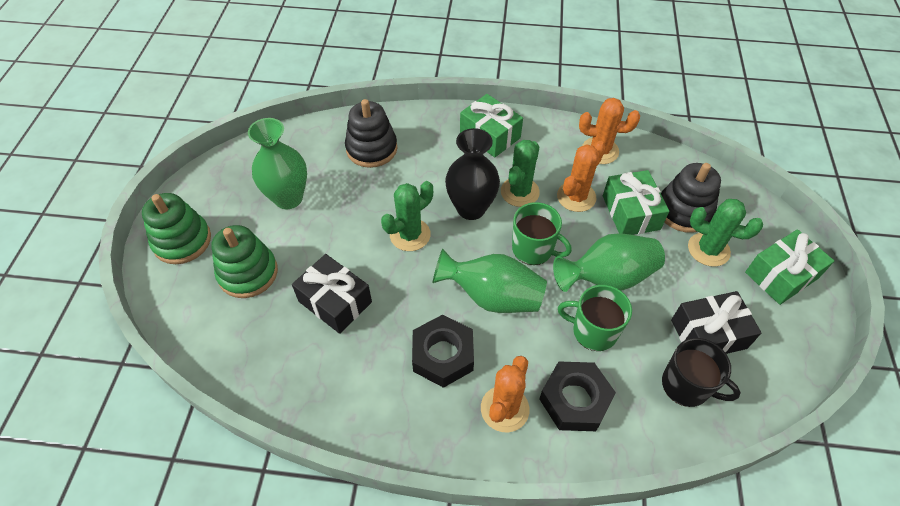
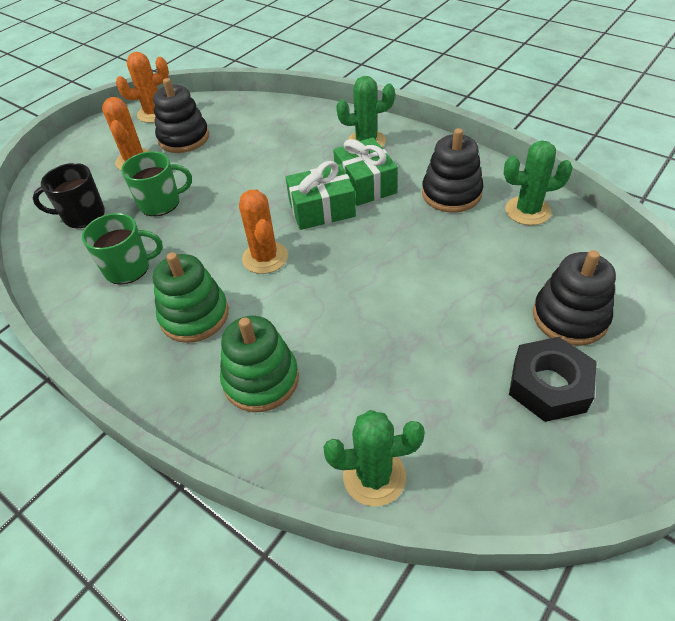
black gift: [292,254,372,334] [671,291,761,354] = 2 -> none = 0
black nut: [412,315,474,388] [539,361,616,431] = 2 -> [509,337,597,422] = 1
black stacking toy: [345,99,397,168] [661,163,721,233] = 2 -> [153,78,209,153] [422,128,483,213] [533,250,616,346] = 3
black vase: [445,128,500,220] = 1 -> none = 0
green gift: [460,94,523,157] [603,170,669,235] [745,229,834,305] = 3 -> [286,161,356,230] [333,137,398,206] = 2
green vase: [248,118,307,209] [433,249,547,313] [553,233,665,292] = 3 -> none = 0

